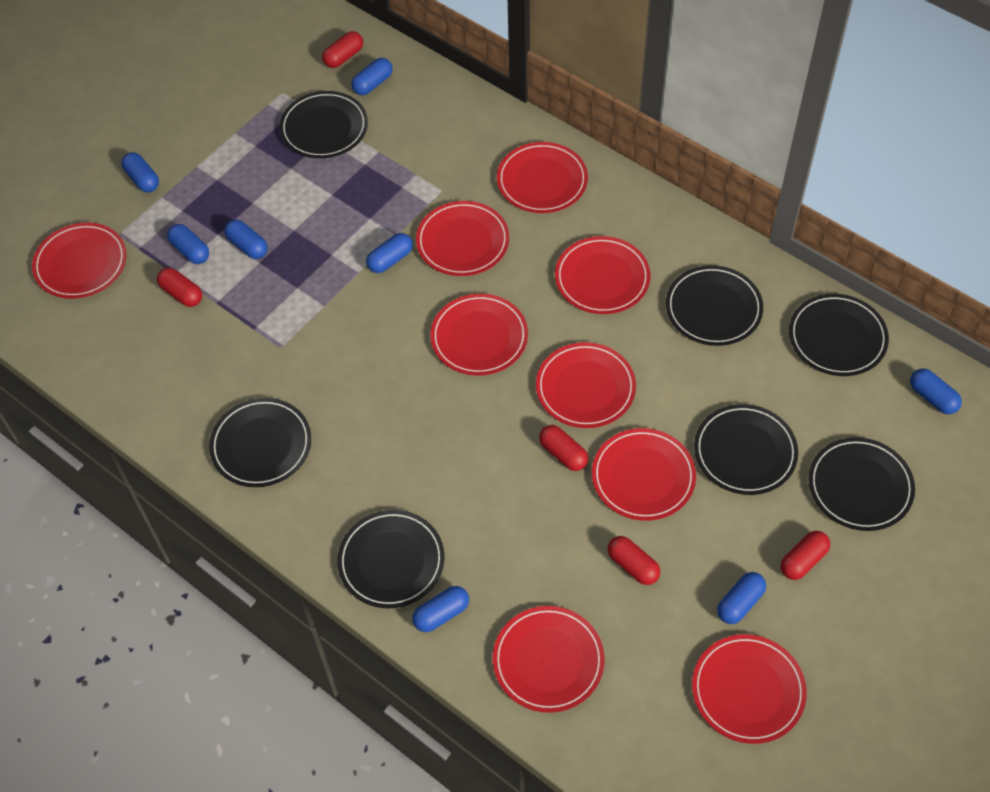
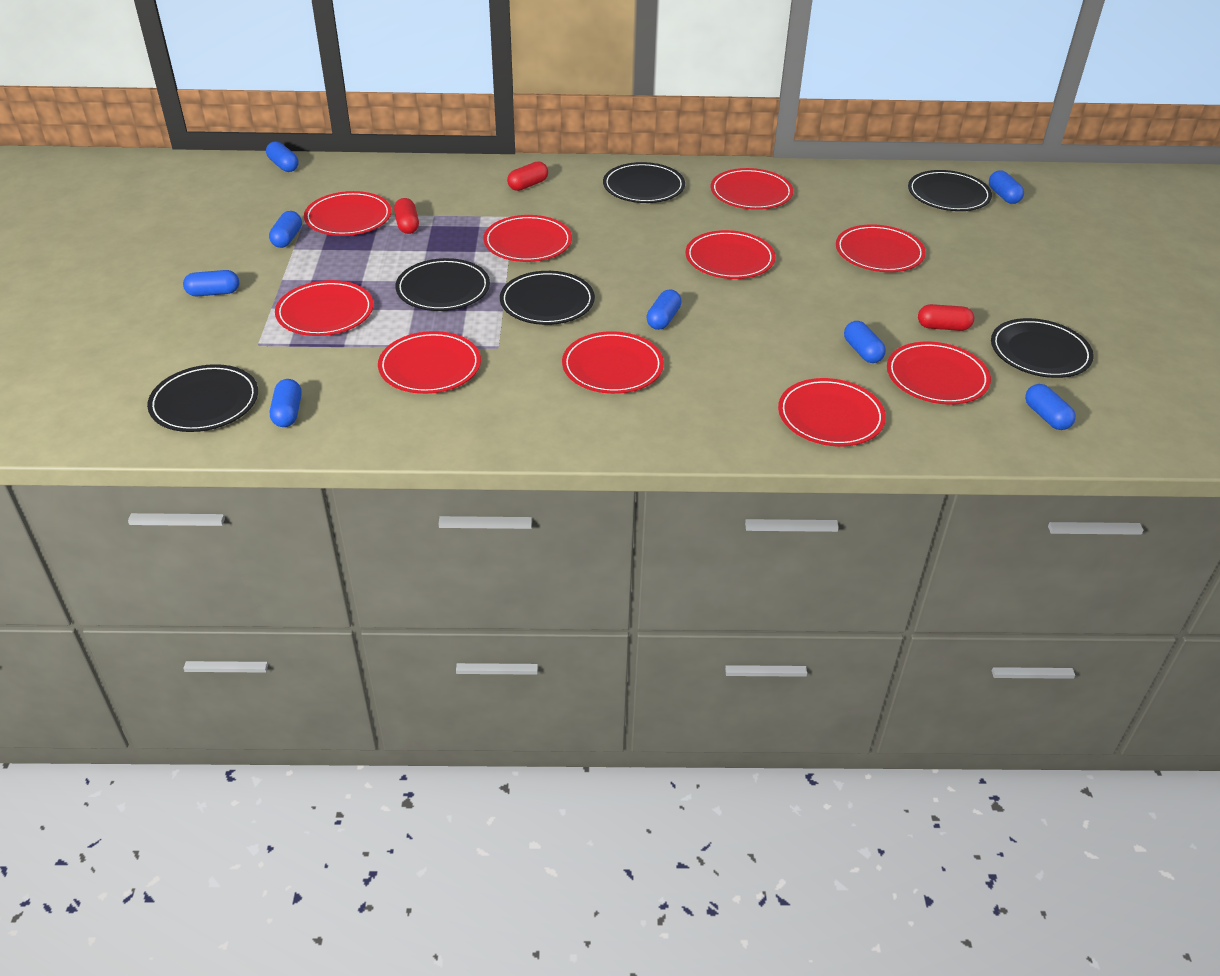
black plate: [209,398,311,487] [279,91,368,158] [337,510,445,608] [666,265,763,346] [694,404,798,495] [789,294,889,376] [808,437,915,531] = 7 -> [147,364,258,432] [395,258,490,311] [500,271,595,325] [603,162,685,203] [908,170,992,211] [991,318,1094,378] = 6
red capsule: [157,268,202,307] [322,31,363,68] [539,425,588,471] [608,536,660,585] [781,531,830,580] = 5 -> [394,198,419,234] [507,161,548,191] [918,304,974,331] = 3
red plate: [32,222,127,299] [416,201,509,276] [430,294,528,375] [493,606,605,713] [497,142,588,213] [536,342,636,428] [555,236,650,314] [592,428,696,521] [692,634,807,744] = 9 -> [275,280,373,336] [304,191,392,236] [378,331,481,394] [483,215,572,262] [562,331,664,394] [685,230,776,279] [711,168,793,210] [778,378,886,447] [836,224,926,272] [887,341,991,405] = 10

